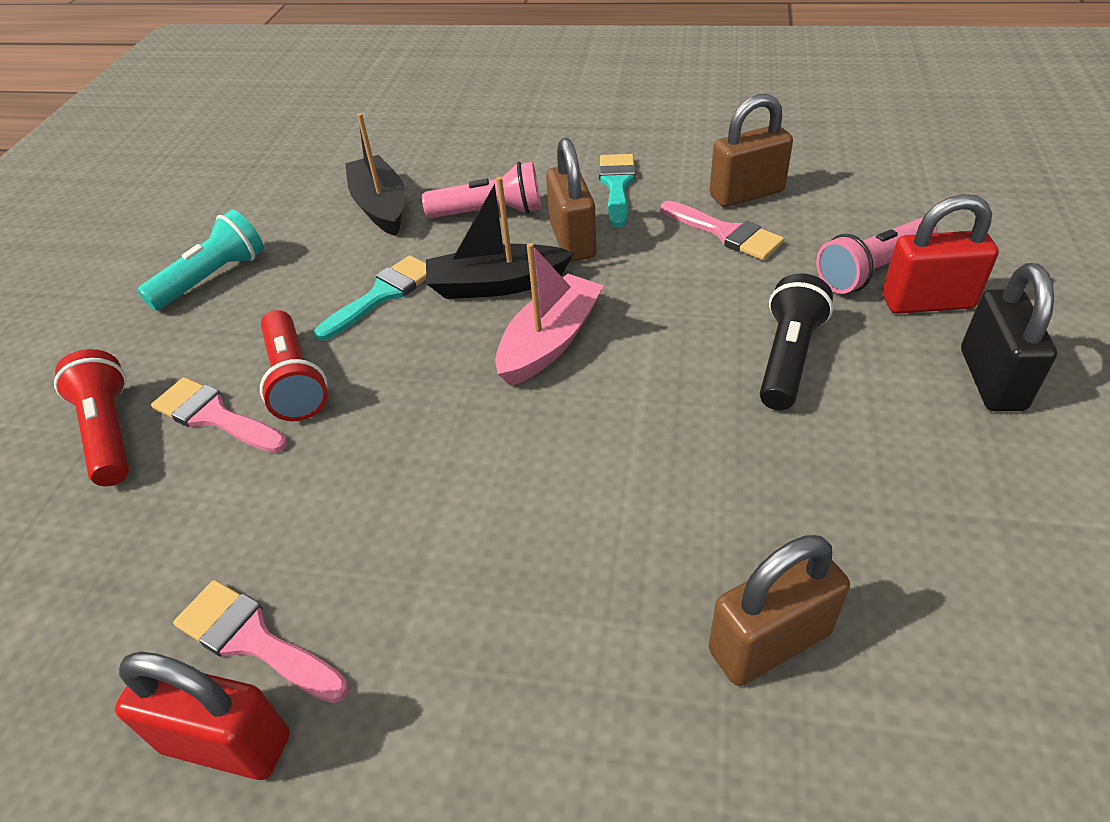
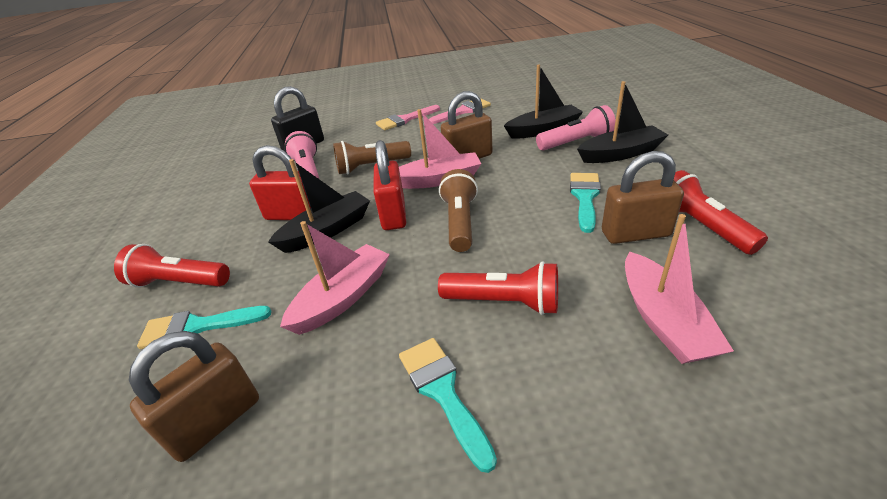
black boat: [345,113,405,236] [426,176,574,299] = 2 -> [268,159,370,253] [504,64,583,138] [577,81,668,163] = 3
black flashlight: [760,273,833,410] = 1 -> none = 0
brown flashlight: none = 0 -> [333,141,411,175] [439,169,478,252] = 2
pink boat: [495,243,604,386] = 1 -> [280,221,390,335] [399,109,481,189] [625,214,734,364] = 3
pink brush: [151,377,287,453] [173,580,349,703] [661,200,784,260] = 3 -> [376,105,440,130] [429,98,491,124] = 2
red flashlight: [54,349,129,486] [260,310,328,421] = 2 -> [114,244,230,288] [438,261,558,315] [674,170,768,255] = 3
turquoise brush: [314,255,426,341] [599,154,635,227] = 2 -> [137,306,271,349] [399,338,497,473] [570,173,601,233] = 3
turquoise flashlight: [137,209,264,311] = 1 -> none = 0

